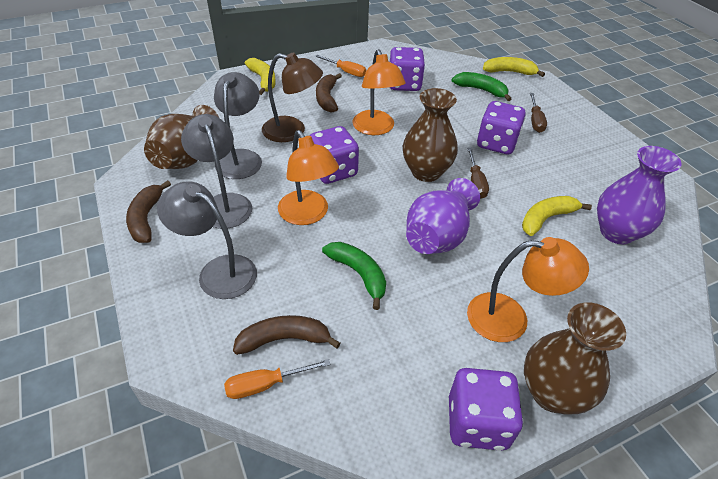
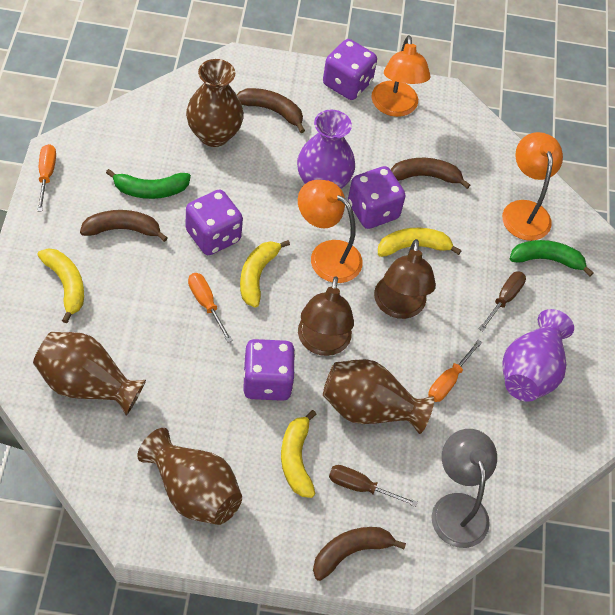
brown banana: [126,180,171,243] [233,315,341,355] [316,73,342,113] = 3 -> [80,210,168,242] [237,88,305,133] [313,527,406,581] [391,158,470,189] = 4
brown lamp: [262,53,323,142] = 1 -> [298,276,354,356] [374,239,436,319] = 2
brown vase: [144,105,219,169] [403,88,458,182] [524,302,626,414] = 3 -> [33,332,146,416] [137,428,242,525] [186,59,244,147] [323,359,434,434] = 4
grey lamp: [157,181,257,299] [181,114,252,229] [214,72,262,179] = 3 -> [432,429,497,548] = 1
orange screwdriver: [224,359,331,399] [315,55,366,77] = 2 -> [37,144,56,212] [188,273,233,342] [428,340,482,402] = 3
yellow banana: [245,58,276,95] [483,57,545,77] [522,196,592,236] = 3 -> [37,248,84,323] [240,240,290,308] [281,410,316,498] [378,228,462,257] = 4

